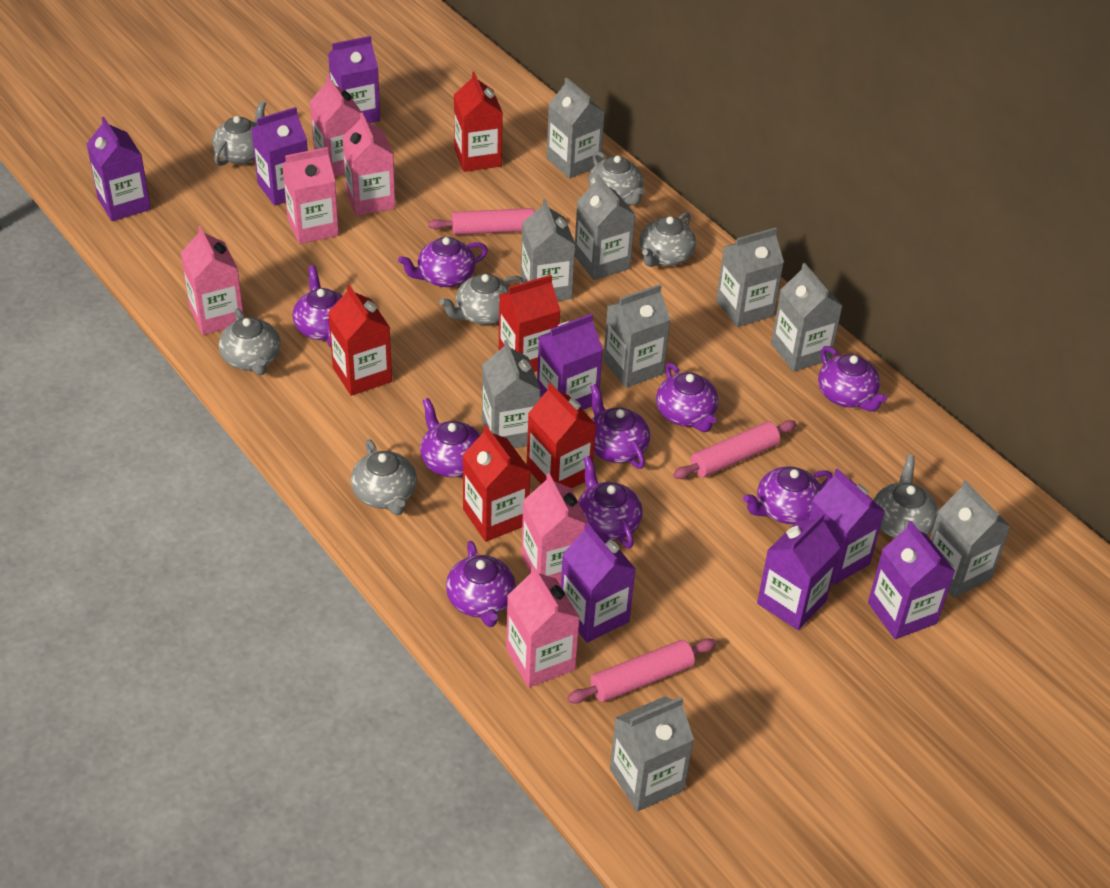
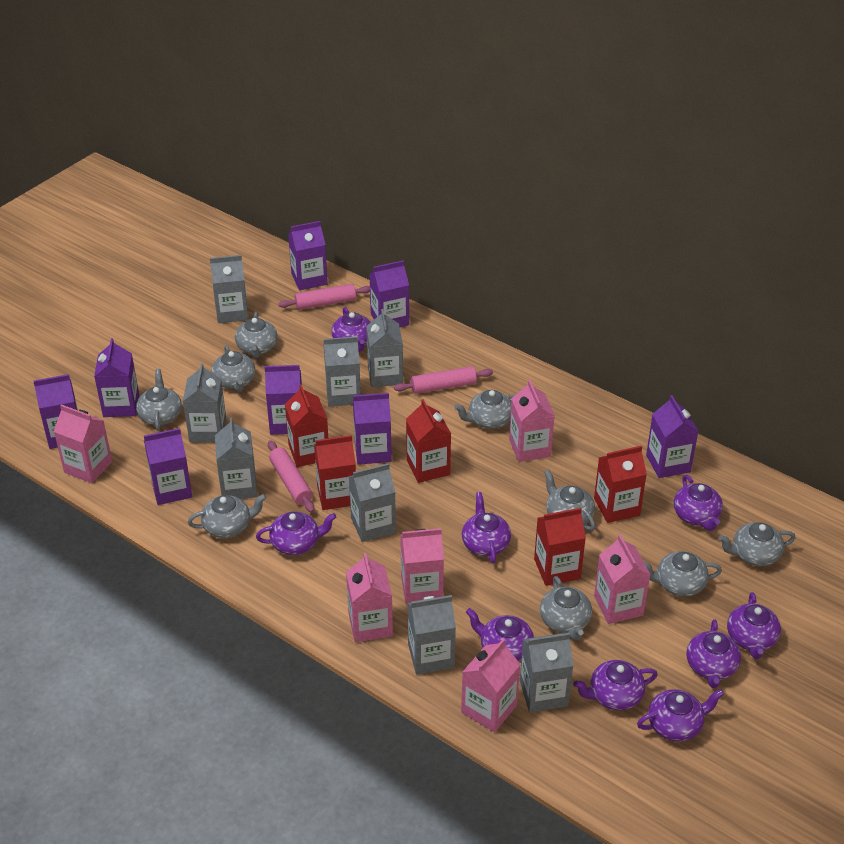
grey carton: [482,340,541,448] [521,199,576,301] [547,78,605,178] [575,174,635,280] [603,284,671,388] [610,696,694,812] [716,227,784,327] [771,263,842,372] [930,481,1011,598] = 9 -> [183,363,227,442] [210,255,249,323] [215,417,258,499] [324,336,361,407] [349,463,396,542] [366,309,403,387] [408,595,456,675] [520,633,574,712] = 8
grey teapot: [212,101,266,166] [219,308,281,375] [351,440,417,515] [440,273,524,325] [589,151,645,205] [640,212,696,267] [873,455,938,538] = 7 -> [136,369,182,431] [188,494,267,538] [211,345,255,392] [235,312,278,358] [454,390,515,429] [540,576,592,641] [544,469,595,531] [644,551,722,597] [719,522,796,566] = 9

